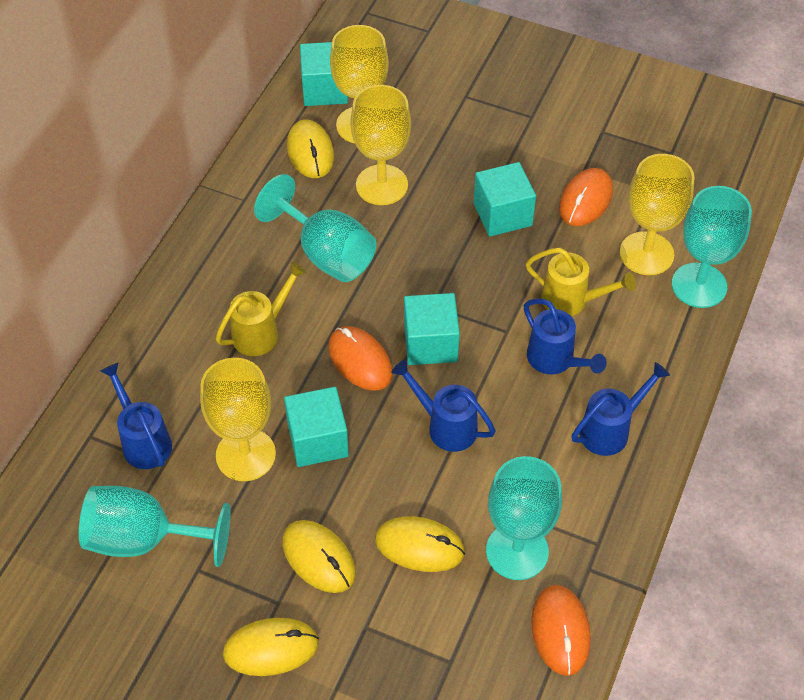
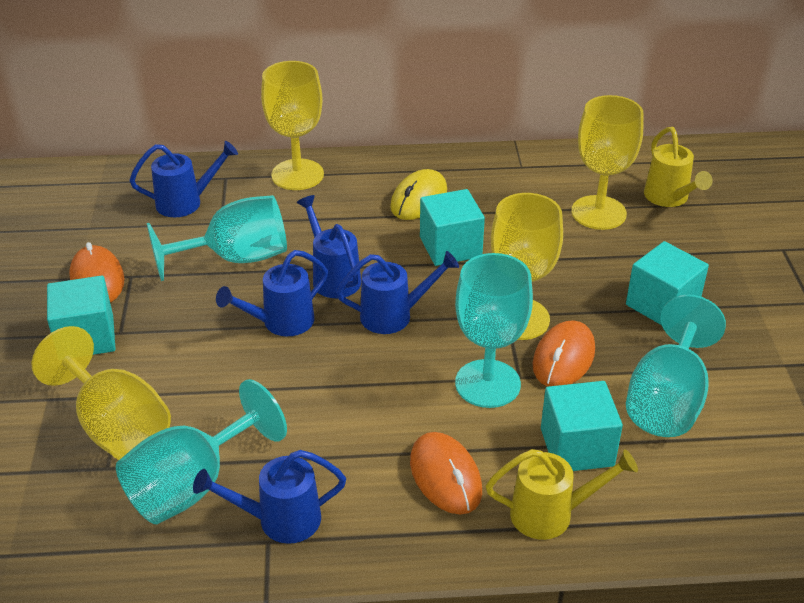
blue watering can: [100,363,172,469] [392,359,496,452] [524,299,607,375] [571,362,670,456] = 4 -> [129,141,238,217] [193,450,346,544] [216,250,328,336] [297,195,361,298] [336,251,459,334] = 5
yellow mouse: [223,618,319,676] [282,520,356,593] [287,119,334,178] [375,516,465,572] = 4 -> [390,169,447,220] = 1

